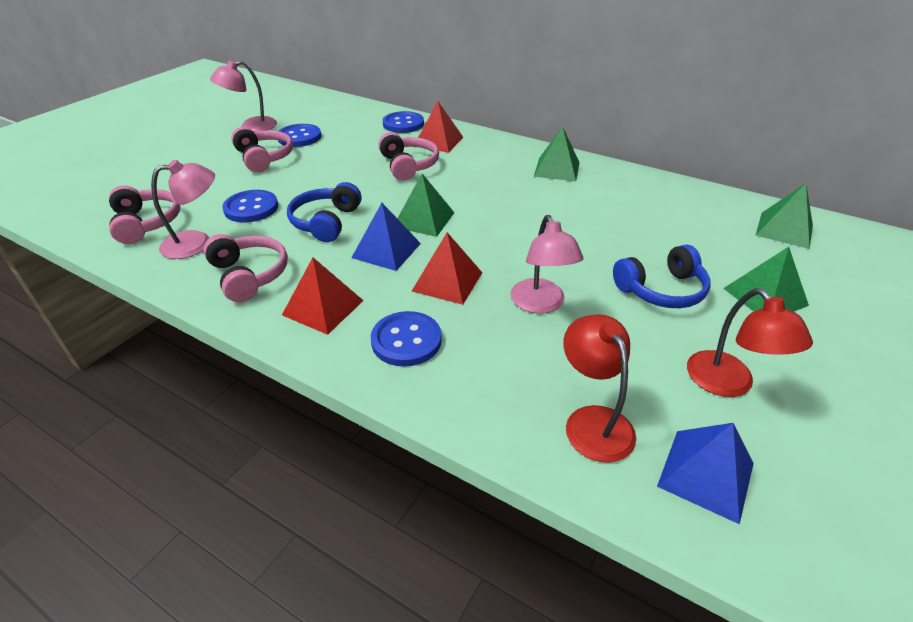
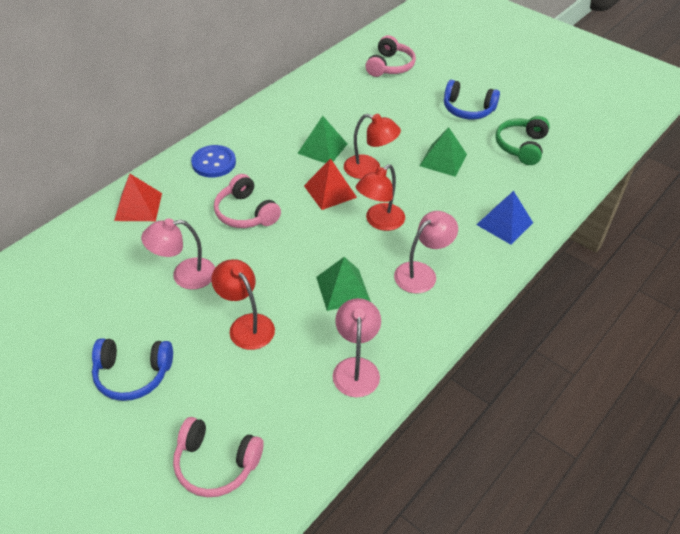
blue button: [222,190,278,223] [278,124,321,147] [371,311,442,367] [383,111,424,133] = 4 -> [191,145,236,178] = 1
blue pyramid: [351,203,421,271] [657,423,754,524] = 2 -> [476,191,533,245] = 1
green headphones: none = 0 -> [495,116,550,165] = 1
green pyramid: [397,174,454,237] [534,126,580,181] [723,247,809,312] [756,183,813,249] = 4 -> [297,116,347,163] [316,257,371,311] [419,127,467,177] = 3
pink headphones: [109,185,180,244] [203,234,288,302] [231,127,293,172] [378,132,439,180] = 4 -> [173,417,263,497] [214,174,281,228] [365,35,416,77] = 3
red lamp: [563,314,636,463] [687,288,813,397] = 2 -> [212,259,275,350] [344,114,401,179] [356,164,405,231] = 3
red pyramid: [282,257,364,335] [412,232,482,305] [418,101,463,153] = 3 -> [114,174,162,221] [304,158,357,210] = 2

